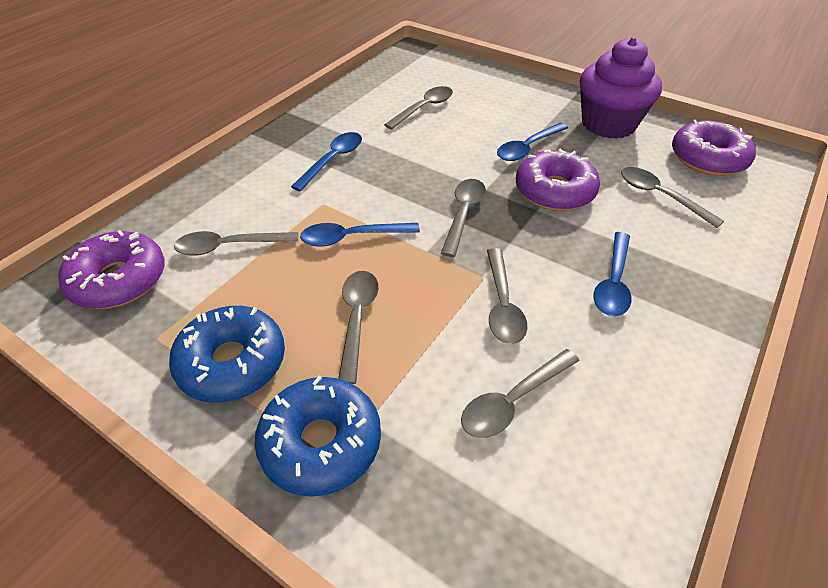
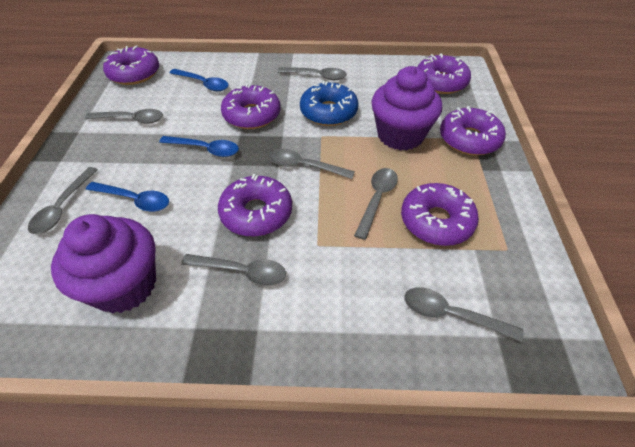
blue donut: [169,306,285,403] [255,376,381,497] = 2 -> [300,81,358,126] = 1
blue spoon: [291,132,362,192] [300,223,420,247] [497,123,568,161] [593,232,632,316] = 4 -> [86,182,169,212] [159,136,239,157] [170,69,229,91] = 3
purple cupcake: [580,37,662,139] = 1 -> [51,214,156,313] [371,66,442,150] = 2
purple donut: [58,230,165,309] [516,148,600,211] [672,120,756,176] = 3 -> [103,45,159,85] [218,174,292,237] [221,84,281,129] [401,183,479,246] [417,53,471,94] [440,106,506,155] = 6

